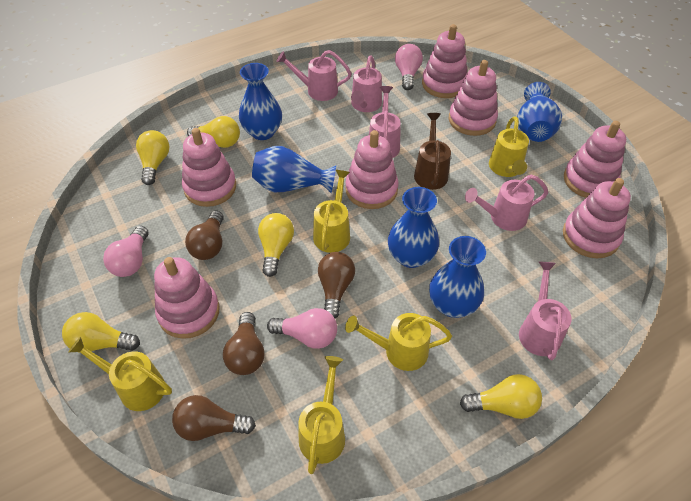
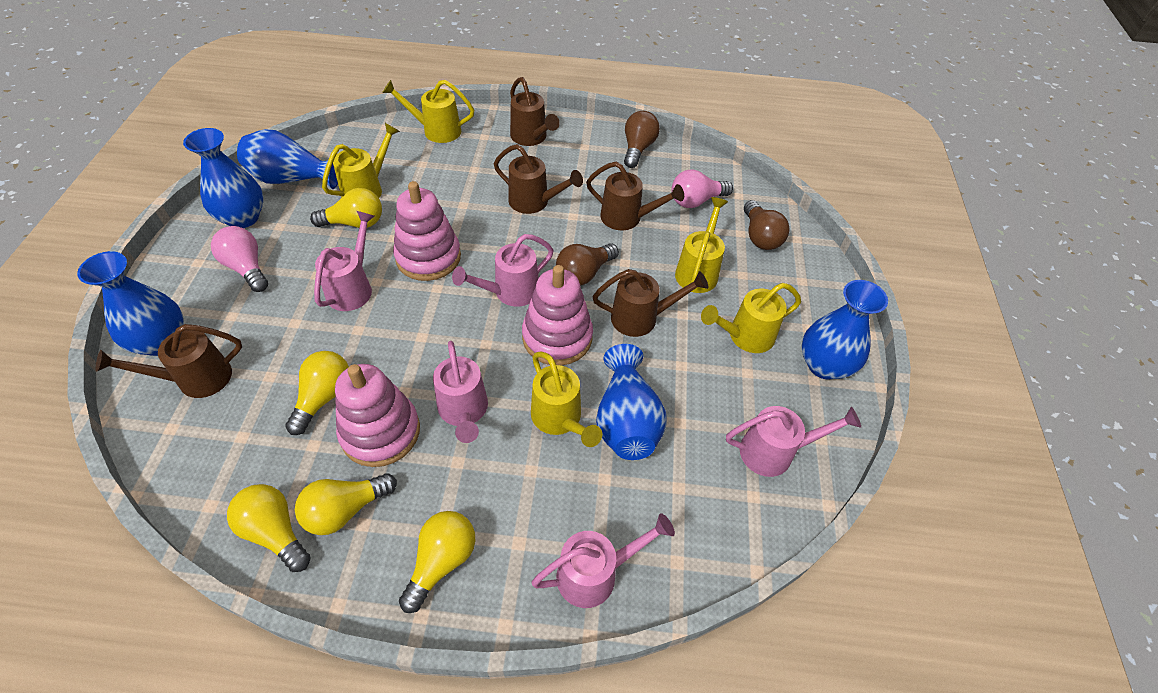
brown light bulb: [172,395,256,441] [185,211,224,260] [223,312,265,375] [318,252,355,318] = 4 -> [556,243,619,286] [624,111,660,168] [744,200,790,250] = 3
brown watering can: [414,113,451,190] = 1 -> [96,324,242,398] [494,144,583,214] [510,77,560,146] [586,162,684,231] [593,269,709,337] = 5
pink light bulb: [103,226,149,277] [267,308,337,349] [395,44,423,90] = 3 -> [211,226,268,292] [671,169,733,208] = 2
pink stacking toy: [154,257,220,339] [182,128,236,207] [345,130,399,209] [422,24,467,98] [448,60,498,136] [563,178,631,258] [564,121,626,198] = 7 -> [335,364,420,467] [393,181,461,281] [522,265,593,366] = 3

